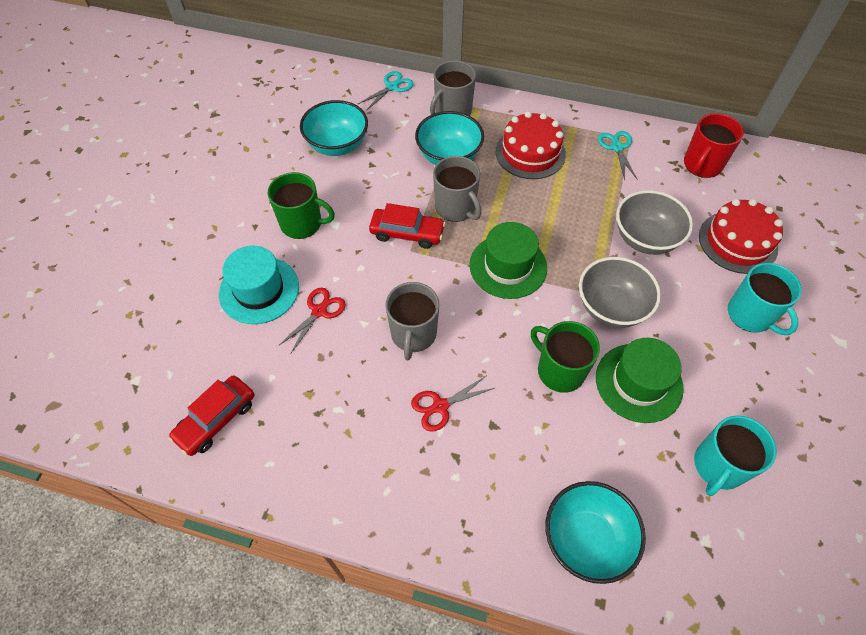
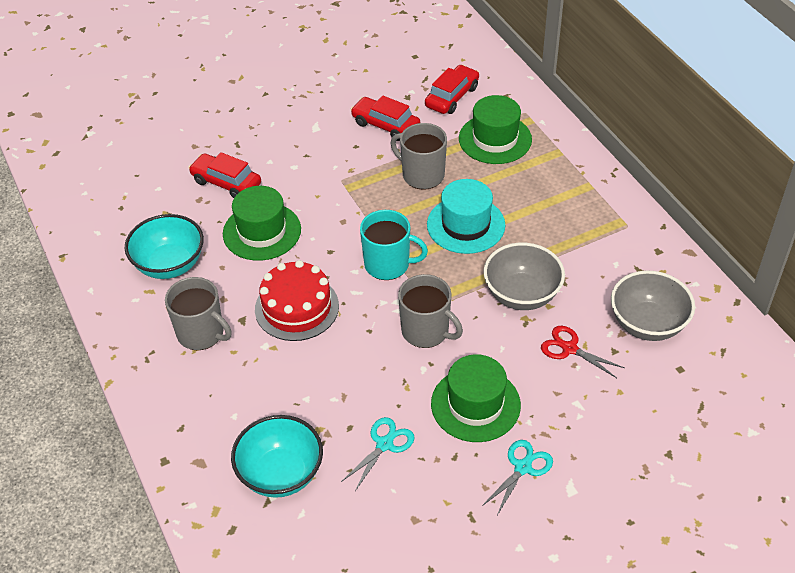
green hat: [469,222,547,299] [596,338,684,423] = 2 -> [223,186,301,261] [431,354,521,442] [459,95,532,164] = 3
green mug: [268,172,335,239] [531,321,600,393] = 2 -> none = 0
red cake: [496,111,566,179] [699,199,783,274] = 2 -> [255,260,339,341] = 1
red car: [168,375,254,456] [369,203,446,249] = 2 -> [188,152,261,198] [350,96,420,141] [425,65,479,114] = 3
red mug: [684,113,744,178] = 1 -> none = 0
red scissors: [278,288,346,353] [411,375,494,432] = 2 -> [541,326,625,378] = 1
turquoise bowl: [300,100,368,156] [415,111,484,165] [545,481,646,584] = 3 -> [124,214,204,279] [231,415,323,498] = 2
turquoise mug: [694,415,777,496] [728,263,802,335] = 2 -> [360,210,428,280] = 1

